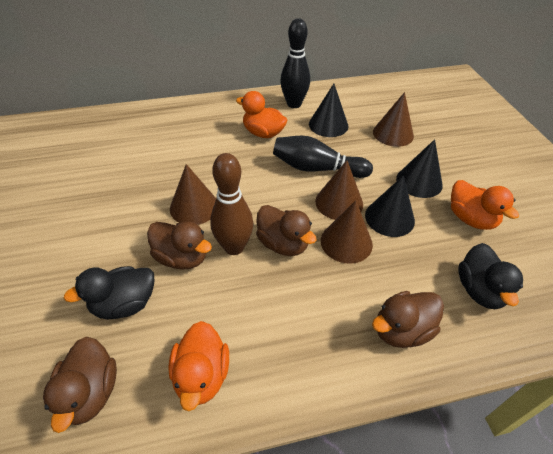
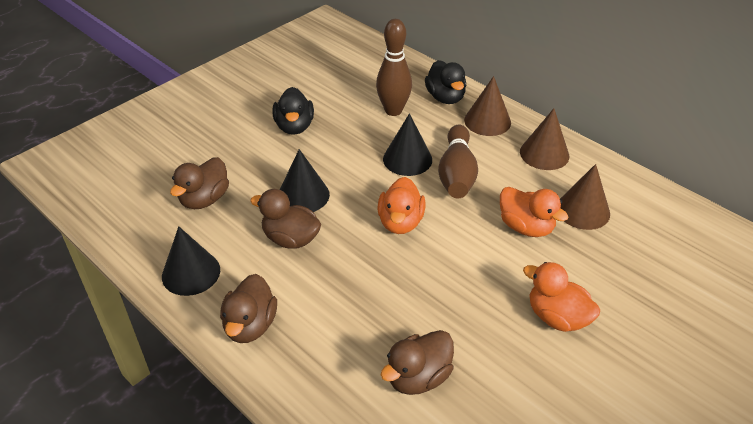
black bowling pin: [273,136,373,178] [280,18,310,108] = 2 -> none = 0
brown bowling pin: [210,153,253,255] = 1 -> [376,19,412,116] [438,124,478,198] = 2
brown cone: [170,164,216,225] [315,160,363,220] [321,200,373,264] [373,92,414,147] = 4 -> [464,76,511,136] [520,108,569,170] [560,164,610,230] = 3

